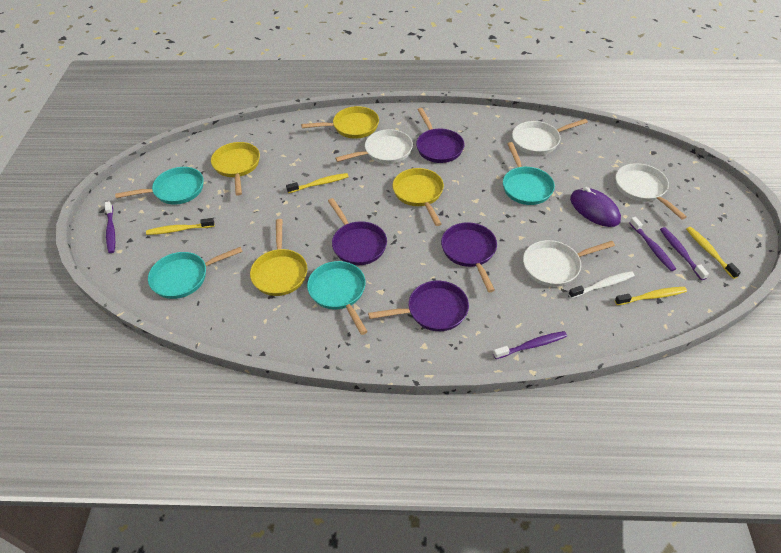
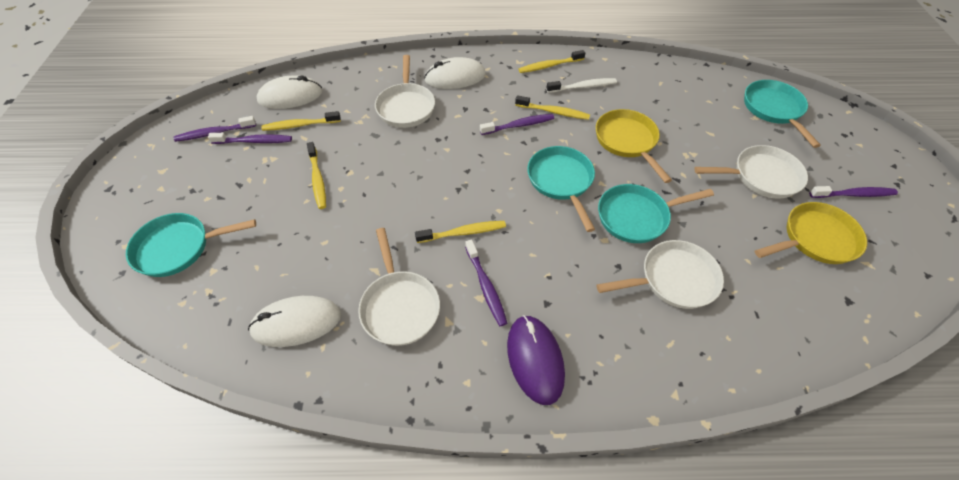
purple pan: [328,198,387,265] [368,281,469,331] [416,108,464,163] [441,222,497,292] = 4 -> none = 0
purple toothbrush: [105,201,115,253] [493,331,567,359] [630,217,676,271] [660,227,709,280] = 4 -> [174,116,256,142] [208,133,292,144] [465,240,507,326] [480,114,554,135] [809,186,898,198] = 5
white mouse: none = 0 -> [248,296,341,347] [256,76,322,109] [424,57,486,89] = 3
yellow pan: [211,142,260,195] [250,219,307,296] [301,106,379,139] [393,168,444,226] = 4 -> [596,109,672,183] [755,202,867,264] = 2
yellow toothbrush: [146,218,215,235] [286,173,349,193] [615,287,687,305] [686,227,741,279] = 4 -> [261,111,341,131] [307,142,326,209] [415,221,506,243] [515,95,590,120] [519,50,585,73] = 5

